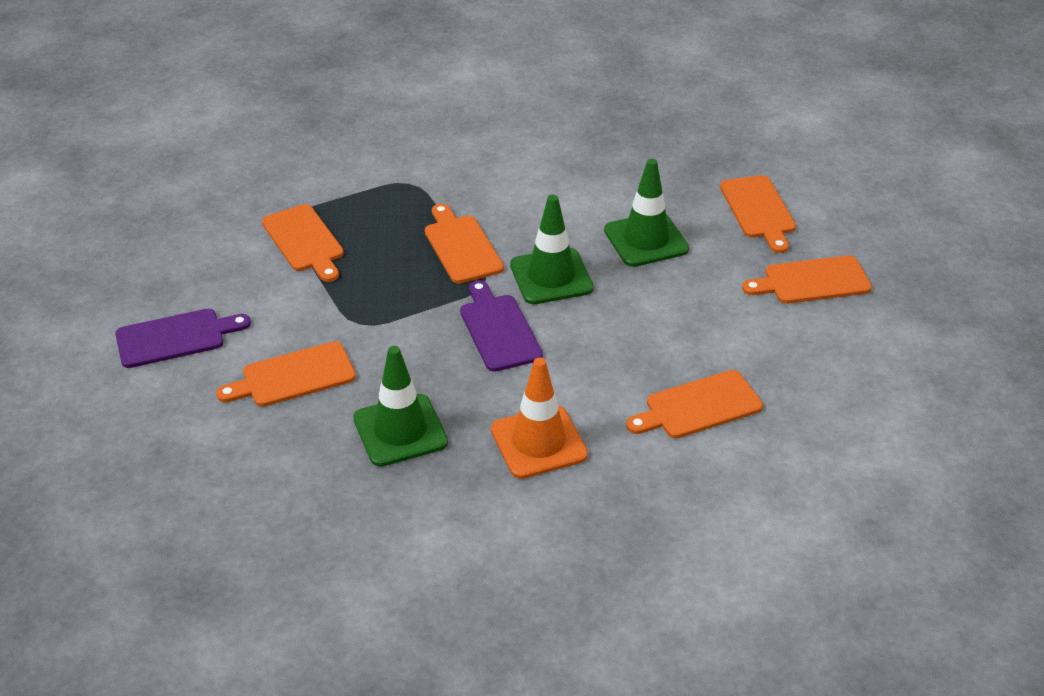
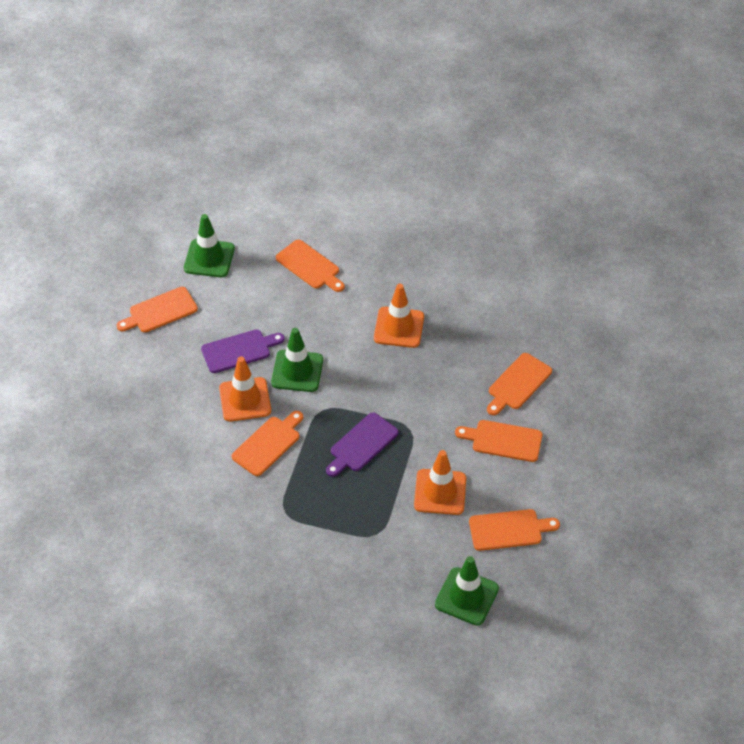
orange traffic cone: [491,358,588,479] = 1 -> [219,356,271,422] [374,284,424,348] [414,450,466,515] = 3

